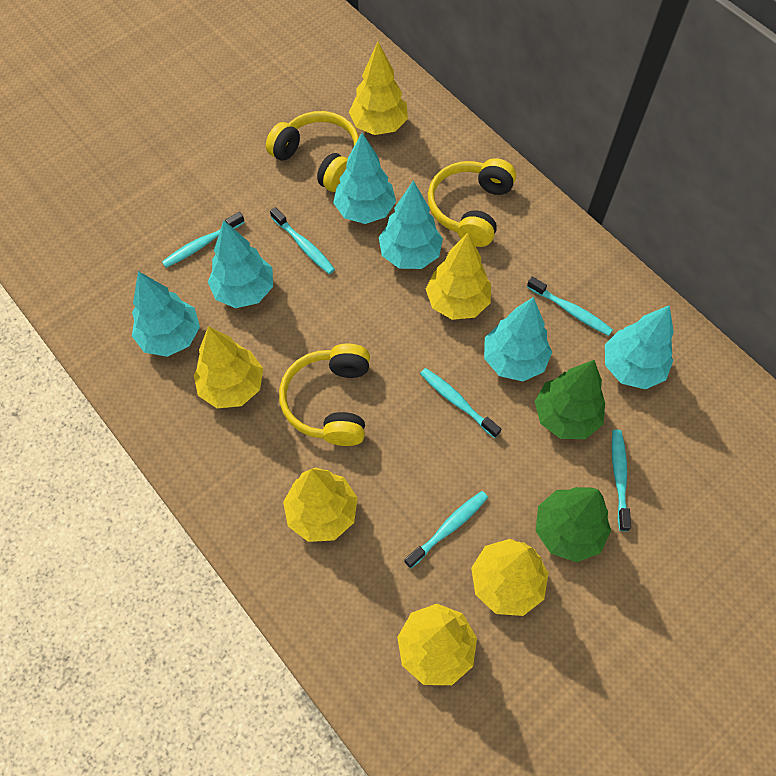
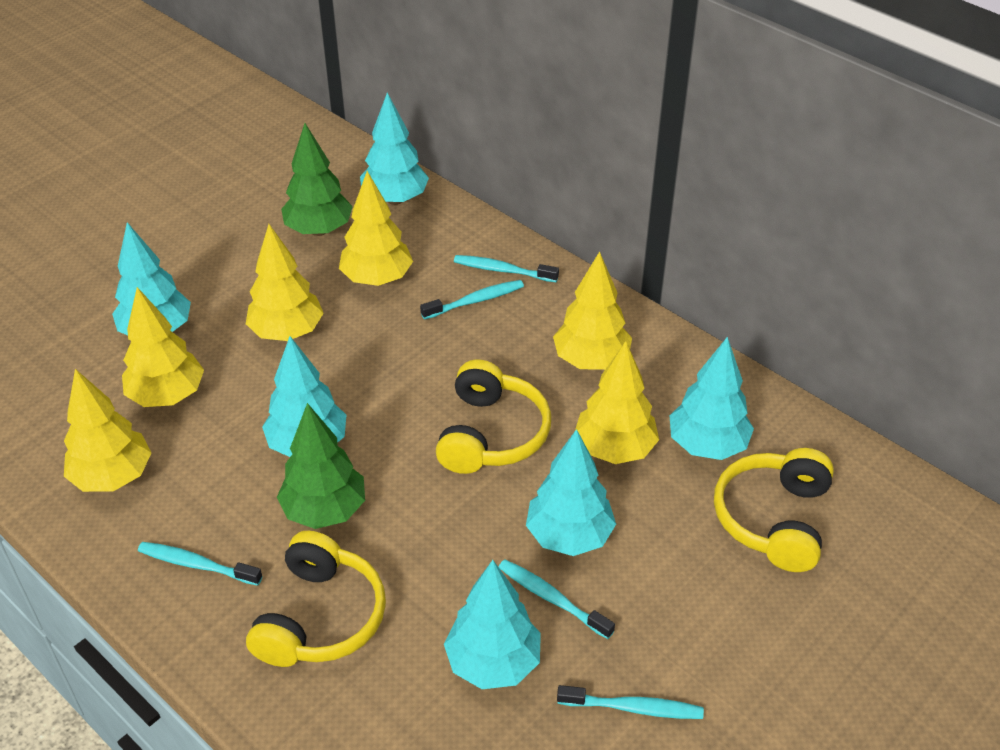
turquoise toothbrush: [162,212,245,268] [270,207,335,274] [404,491,488,569] [420,368,501,438] [527,276,613,336] [612,430,631,531] = 6 -> [138,542,262,586] [420,280,524,320] [454,255,559,282] [499,559,615,639] [557,685,704,719] = 5

